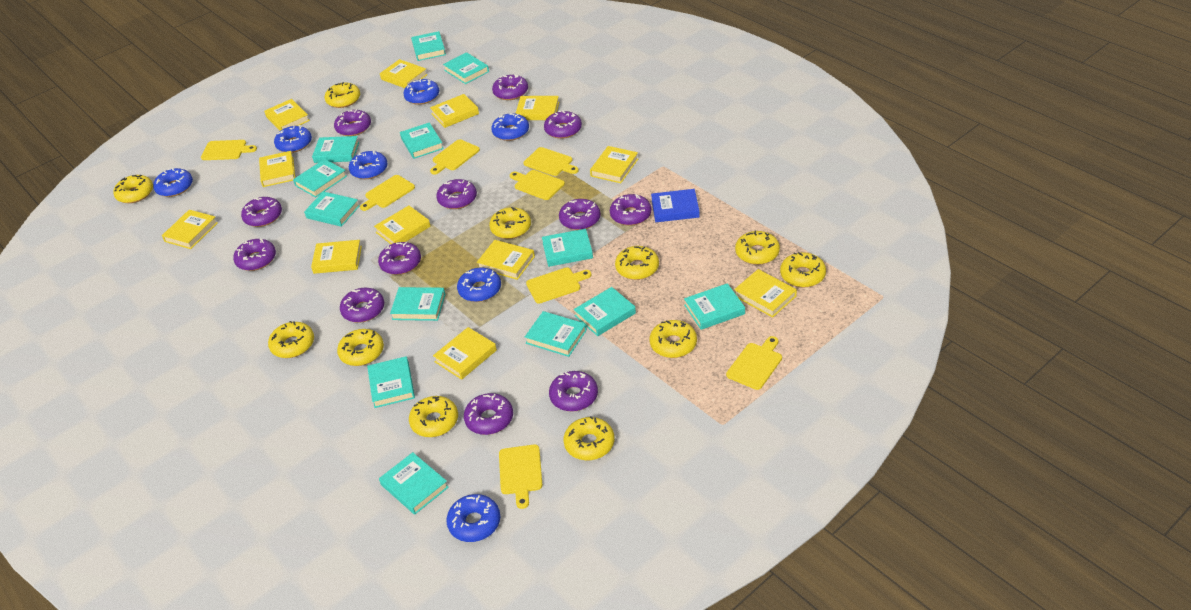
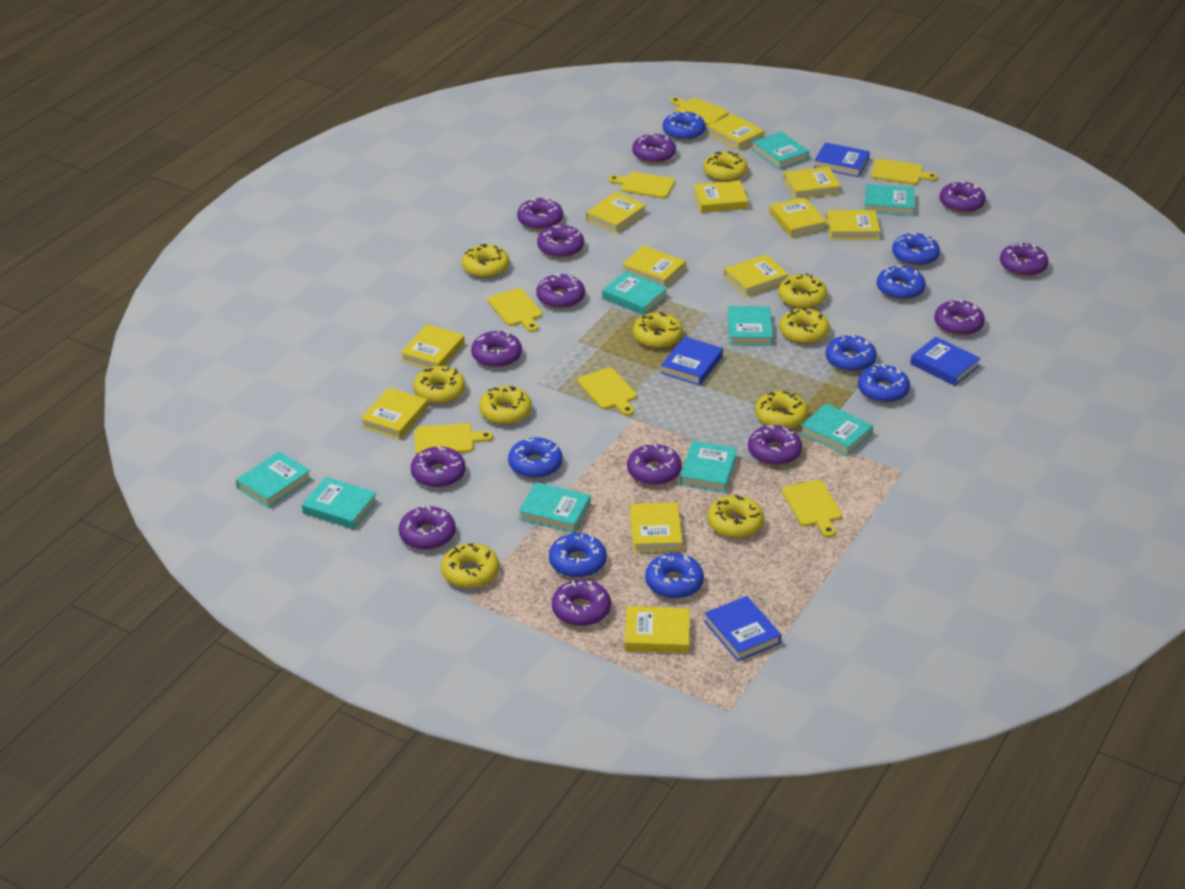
blue book: [651,189,700,222] = 1 -> [661,337,723,386] [704,596,782,661] [814,142,870,177] [910,337,981,386] = 4
blue donut: [153,168,193,197] [274,125,312,153] [349,151,387,179] [404,79,439,105] [446,494,500,542] [457,268,501,302] [491,113,529,141] = 7 -> [508,437,563,478] [549,533,606,578] [645,553,704,599] [663,111,706,140] [825,334,877,372] [858,364,910,403] [877,265,926,300] [892,233,940,266] = 8
purple donut: [233,239,276,271] [241,197,282,227] [334,109,371,136] [340,288,384,323] [378,242,421,275] [436,179,477,209] [464,393,513,435] [492,75,528,100] [544,111,582,139] [549,371,598,412] [559,199,601,230] [610,194,651,226] = 12 -> [399,505,456,550] [411,446,466,488] [471,330,522,368] [517,198,563,230] [536,274,585,309] [537,225,584,258] [552,579,611,626] [627,443,682,485] [632,133,676,163] [748,425,802,465] [934,299,985,336] [940,181,986,213] [1000,242,1049,277] = 13
turquoise book: [293,159,347,198] [304,191,360,227] [312,136,359,163] [367,356,415,408] [379,452,449,515] [390,287,445,321] [400,122,444,159] [411,31,446,61] [443,52,489,84] [525,311,587,357] [542,229,593,267] [574,287,636,336] [684,283,745,330] = 13 -> [236,451,311,508] [302,477,377,529] [519,482,591,533] [602,271,668,315] [679,441,737,493] [728,306,773,346] [752,132,809,170] [800,403,873,456] [864,184,914,216] = 9
yellow cutting board: [201,140,257,160] [360,175,415,211] [430,139,480,175] [499,444,542,509] [510,170,565,200] [523,147,579,176] [526,267,591,304] [726,336,782,390] = 8 -> [414,423,493,454] [488,288,542,332] [577,368,637,416] [608,172,675,199] [670,97,729,125] [782,480,842,537] [871,159,938,185] = 7
yellow donut: [113,175,153,203] [268,321,314,358] [325,82,360,108] [337,329,384,366] [409,396,458,437] [489,207,531,239] [563,416,615,460] [615,246,659,280] [650,320,697,358] [735,231,780,265] [780,252,826,288] = 11 -> [413,366,465,404] [441,543,499,588] [462,244,509,278] [479,386,532,425] [633,312,683,349] [703,151,748,182] [707,495,764,539] [755,391,808,429] [778,273,827,309] [780,308,830,344] = 10

